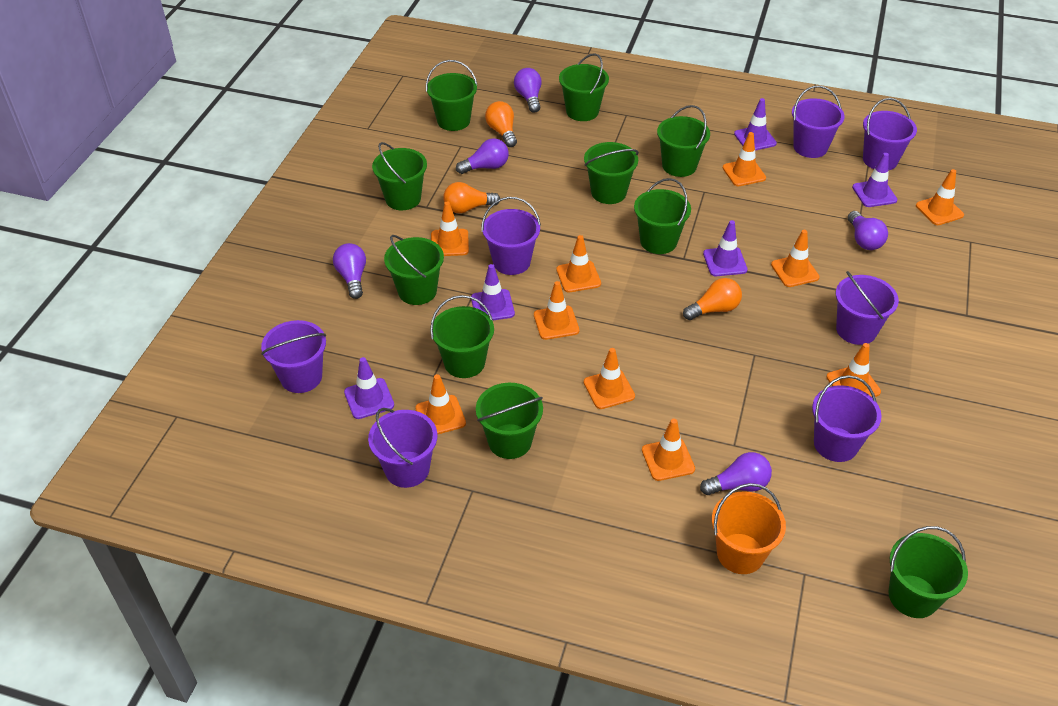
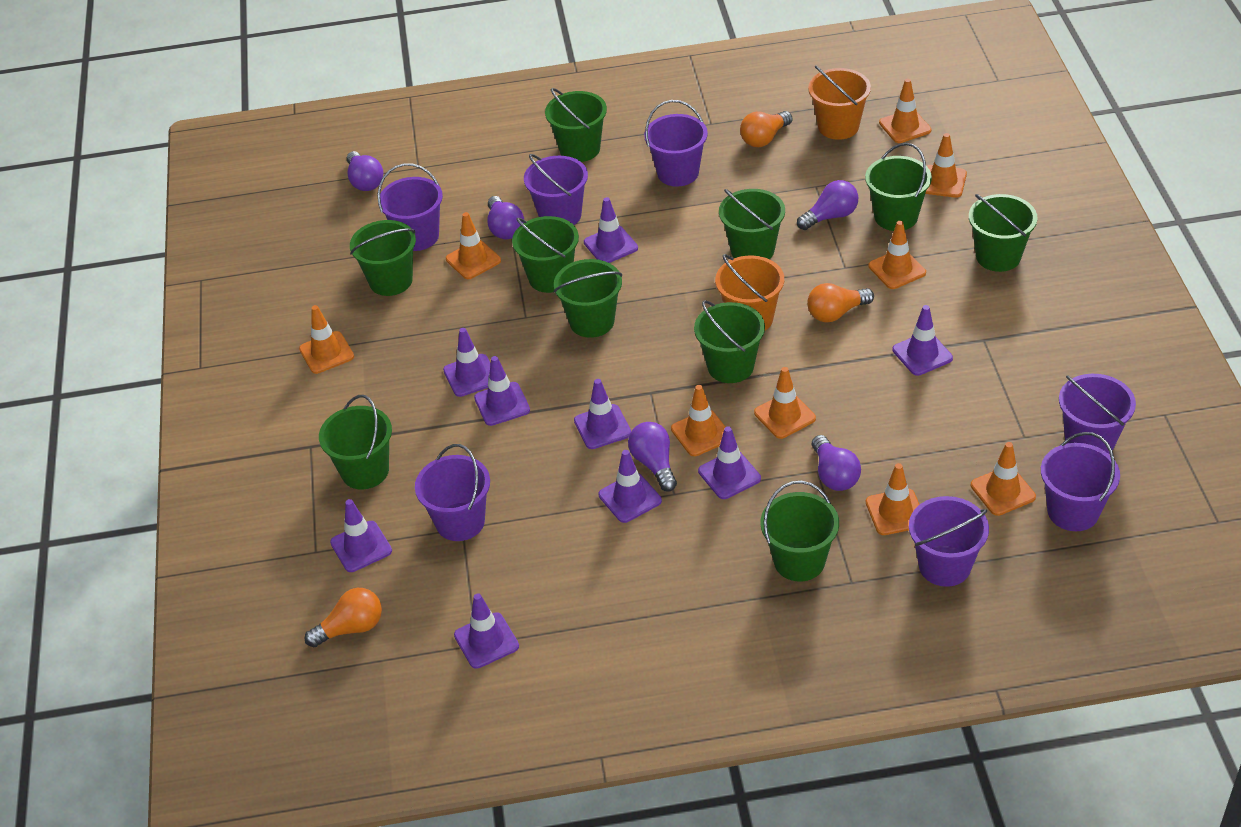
orange bucket: [712,483,786,574] = 1 -> [715,254,784,331] [808,65,871,140] = 2
orange traffic cone: [415,374,466,435] [431,201,469,256] [534,281,579,340] [556,235,601,293] [584,348,635,409] [642,419,695,481] [723,132,766,186] [771,230,820,287] [827,343,881,397] [916,169,964,225] = 10 -> [299,305,354,374] [446,212,501,279] [671,385,725,456] [754,367,816,439] [866,463,920,535] [869,221,926,289] [879,79,931,143] [925,133,967,198] [971,442,1036,516] = 9
purple traffic cone: [344,357,394,419] [471,264,515,320] [703,220,748,276] [734,98,777,151] [852,153,898,207] = 5 -> [330,499,392,572] [443,328,491,397] [454,593,519,669] [474,356,530,426] [574,379,631,449] [584,197,638,263] [599,450,662,523] [698,426,761,499] [892,305,953,376] = 9

